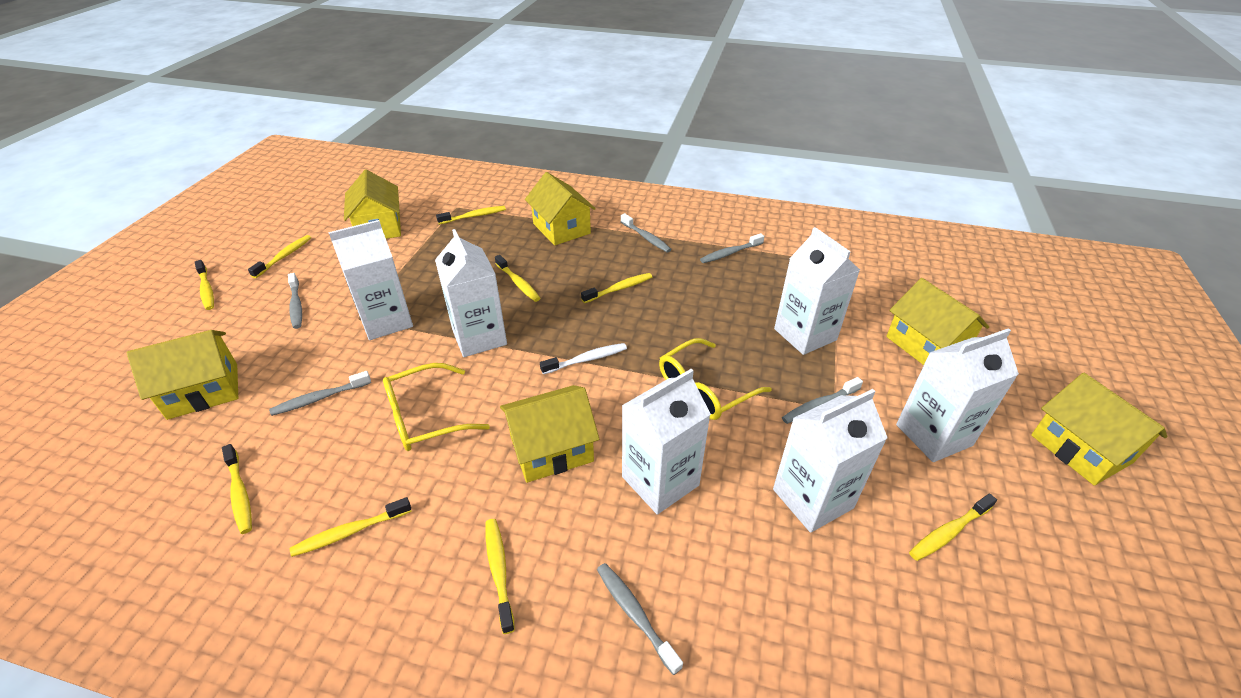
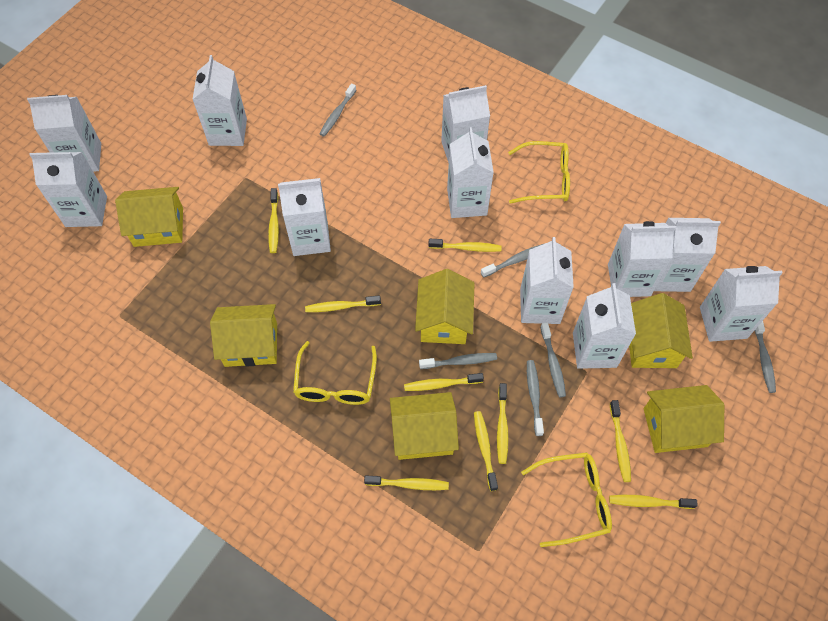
white carton: [328,220,413,340] [435,229,507,357] [622,369,711,515] [773,389,888,533] [774,227,860,355] [896,328,1019,462] = 6 -> [27,95,101,172] [29,152,107,227] [192,55,247,146] [278,178,331,256] [441,85,490,163] [447,127,494,218] [520,237,574,324] [573,283,636,369] [608,221,676,297] [654,218,721,292] [700,266,783,342] = 11
white toothbrush: [540,343,627,374] = 1 -> none = 0
yellow glasses: [383,363,490,451] [659,338,772,420] = 2 -> [293,341,377,405] [508,141,570,204] [521,452,612,547] = 3

